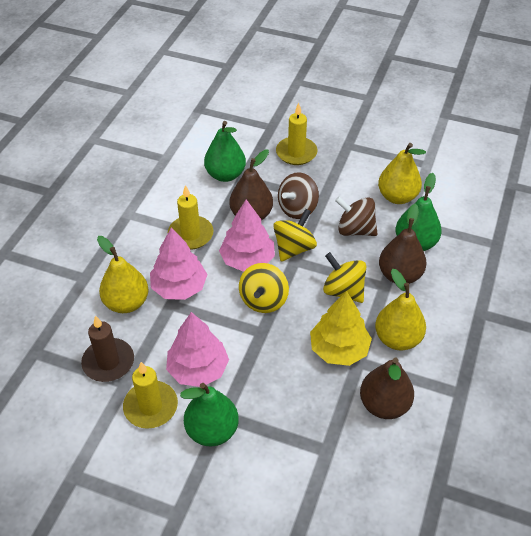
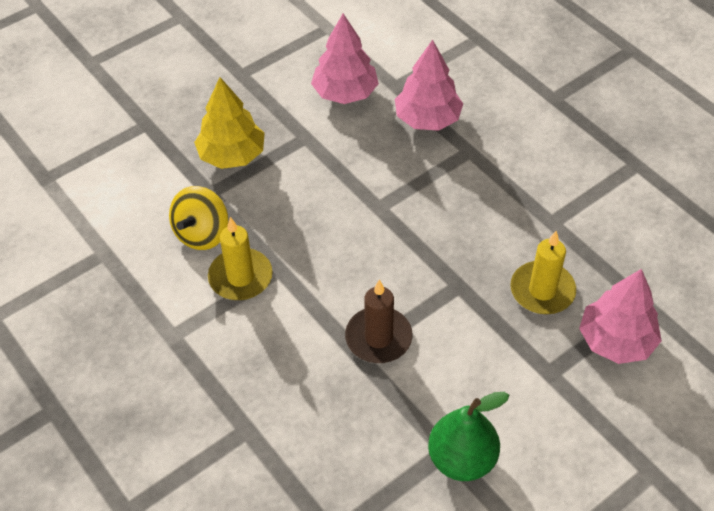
brown pear: [229,150,273,220] [360,358,414,419] [379,204,427,284] = 3 -> none = 0
brown spinning top: [278,172,319,219] [335,196,378,236] = 2 -> none = 0
green pear: [180,383,239,447] [204,121,246,182] [395,173,442,251] = 3 -> [428,392,509,481] = 1
yellow candle: [123,362,178,429] [168,185,213,250] [276,103,317,165] = 3 -> [208,217,273,300] [510,231,576,314] = 2
yellow pear: [97,236,148,313] [375,269,426,351] [378,143,426,204] = 3 -> none = 0
yellow spinning top: [239,263,289,313] [273,209,317,262] [323,252,366,303] = 3 -> [169,186,229,250] = 1

